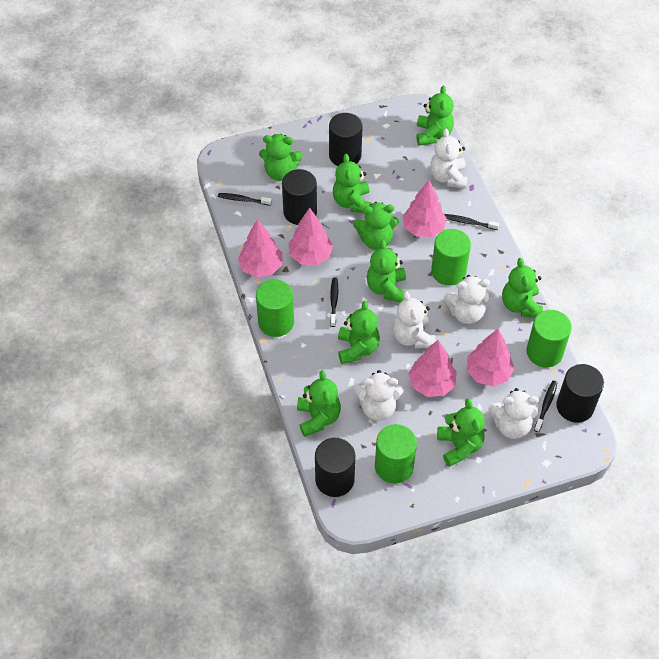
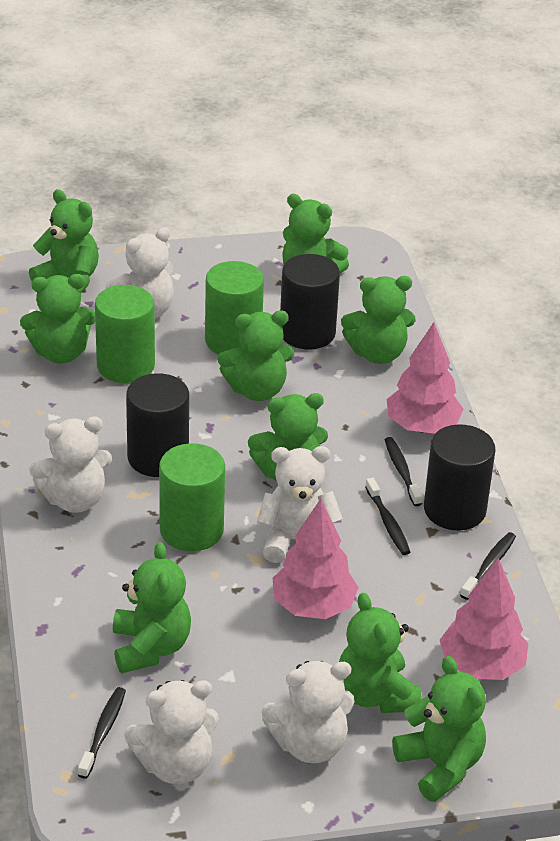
black cylinder: [282,169,317,225] [315,438,355,497] [329,113,363,166] [556,364,604,423] = 4 -> [126,373,189,477] [280,254,340,349] [424,424,496,530] = 3
green cylinder: [256,279,294,337] [375,424,417,484] [431,229,471,286] [526,310,572,367] = 4 -> [95,285,155,383] [159,443,225,551] [205,261,264,354] = 3
pink tree: [238,219,282,277] [288,208,333,265] [403,180,447,237] [409,340,457,397] [467,329,514,387] = 5 -> [273,499,359,619] [387,322,463,434] [440,558,529,680] = 3

